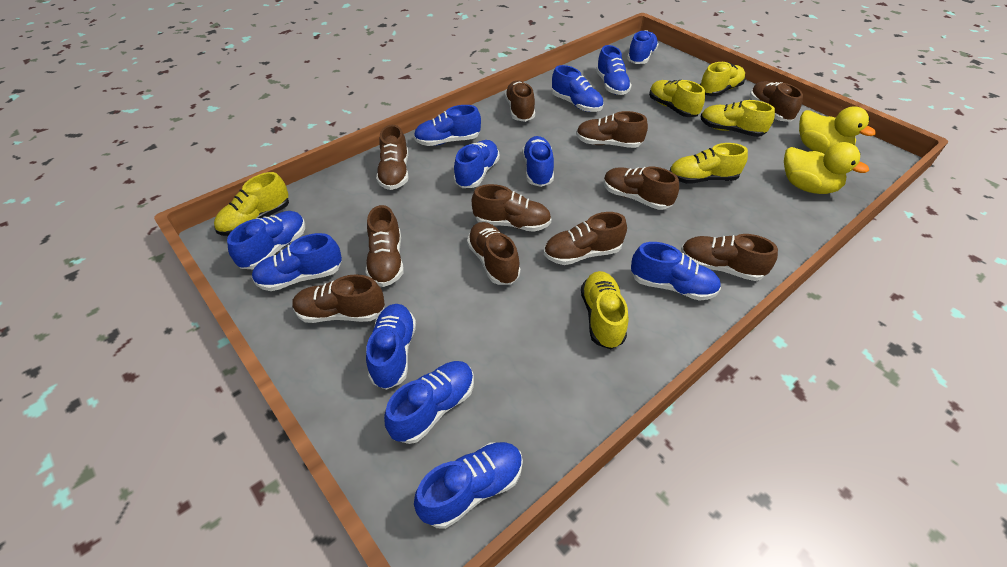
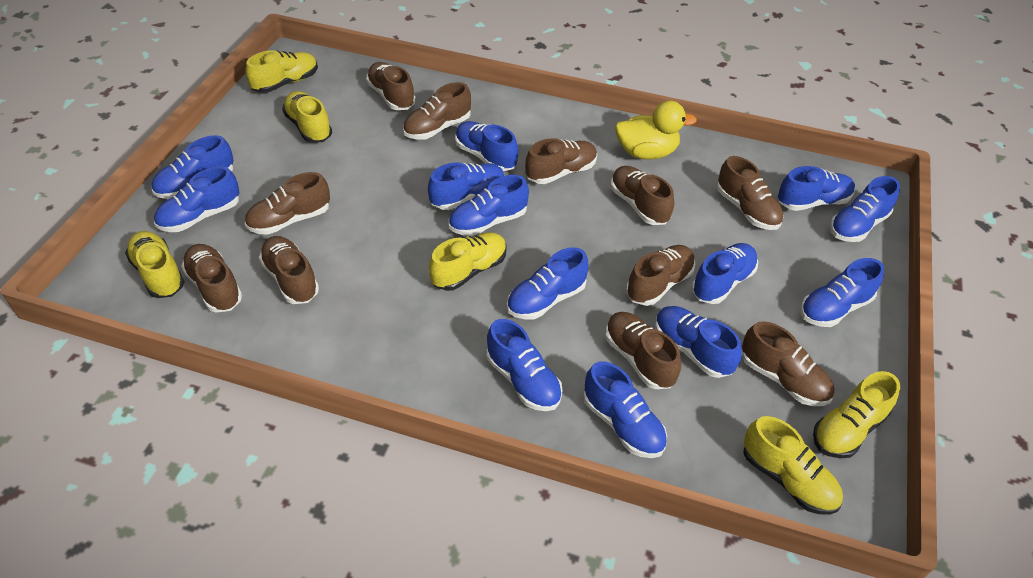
blue shoe: [227,211,305,269] [252,233,342,291] [366,304,416,390] [384,361,474,444] [414,105,481,146] [414,442,523,529] [454,140,500,188] [522,136,554,187] [552,65,603,112] [596,45,632,95] [627,30,659,64] [631,242,721,301] = 12 -> [152,135,234,199] [154,166,239,232] [428,163,505,210] [449,175,529,236] [455,121,518,171] [487,319,563,411] [507,247,589,320] [584,361,667,458] [655,306,742,378] [692,243,758,304] [778,166,855,211] [801,258,884,327] [830,176,900,242] = 13
yellow duck: [784,142,869,194] [799,106,876,154] = 2 -> [615,101,697,160] = 1

